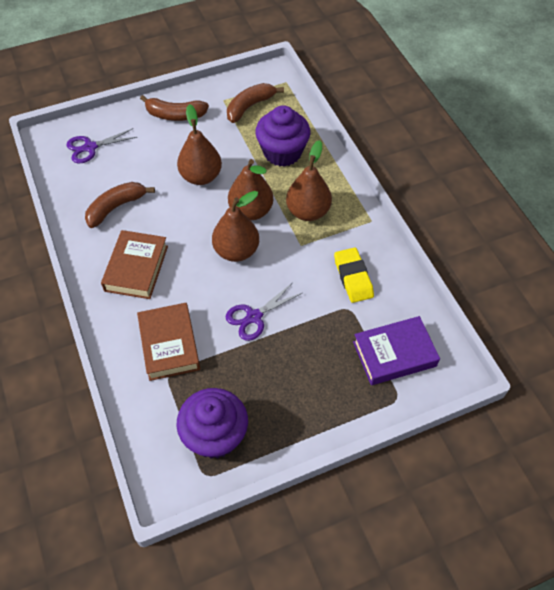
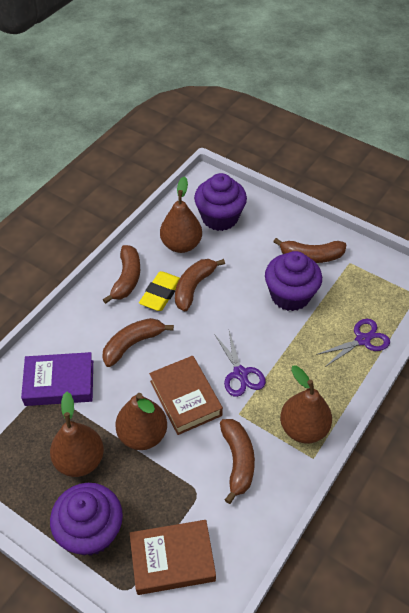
brown banana: [85,182,155,228] [140,95,209,121] [227,83,284,123] = 3 -> [102,318,174,367] [103,245,140,304] [175,259,225,311] [220,419,255,504] [273,238,347,263] = 5
purple cupcake: [177,388,248,459] [255,105,310,167] = 2 -> [50,483,123,556] [194,173,247,231] [265,251,322,311] = 3

